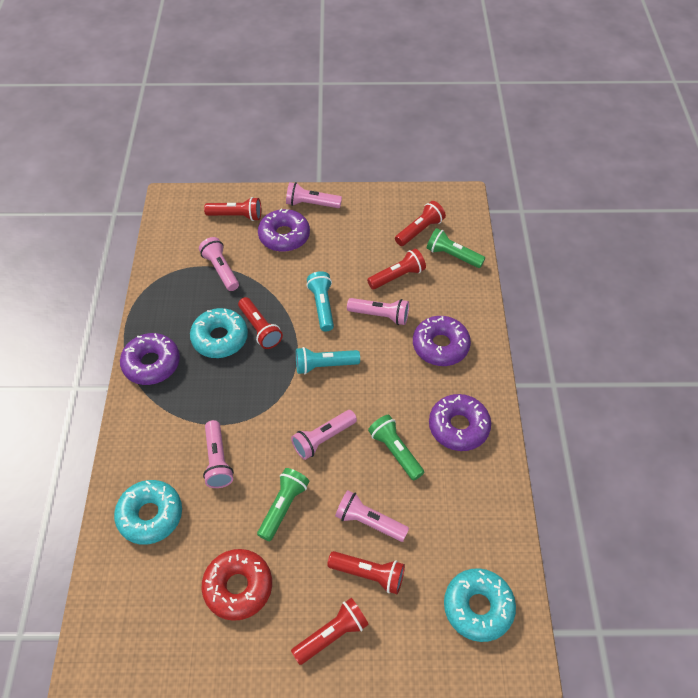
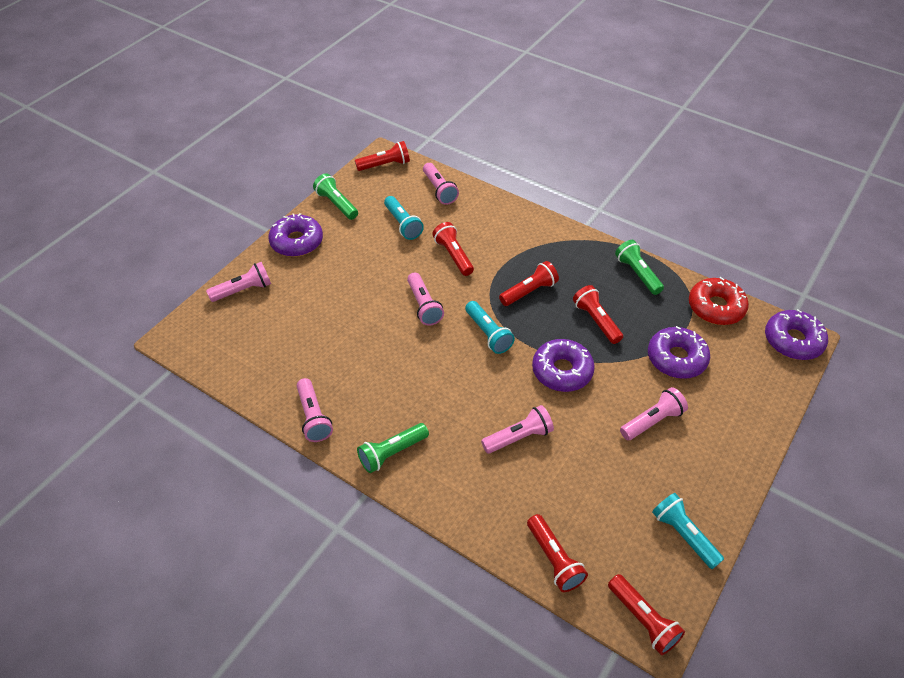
turquoise donut: [114,480,182,545] [190,308,248,358] [444,568,516,642] = 3 -> none = 0
turquoise flashlight: [296,347,360,374] [307,271,334,332] = 2 -> [384,196,424,240] [465,301,515,354] [652,493,724,569] = 3

